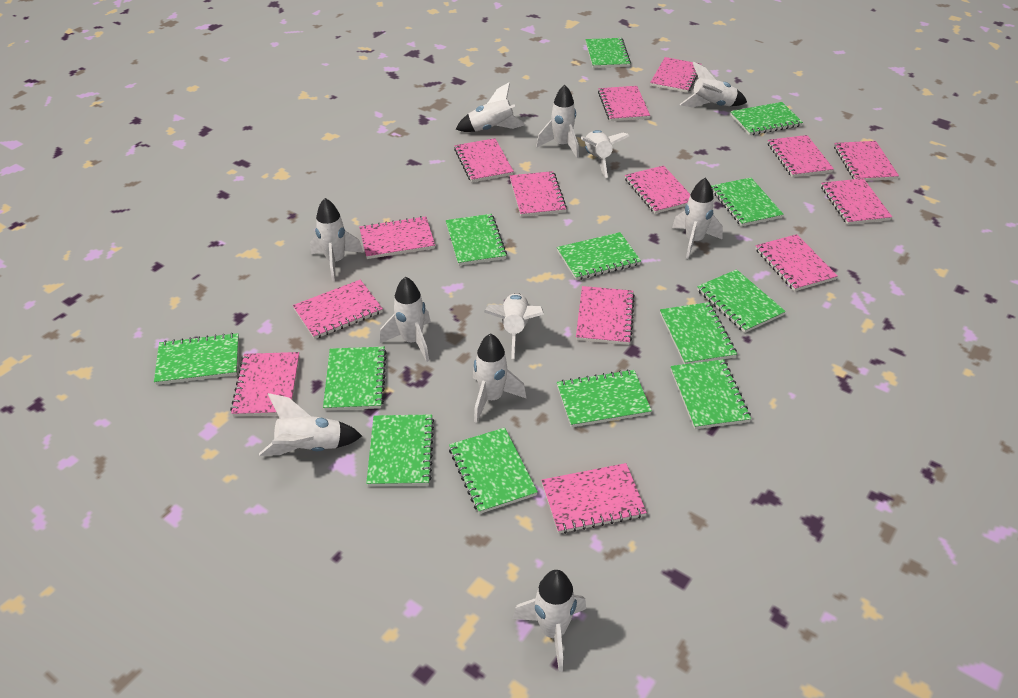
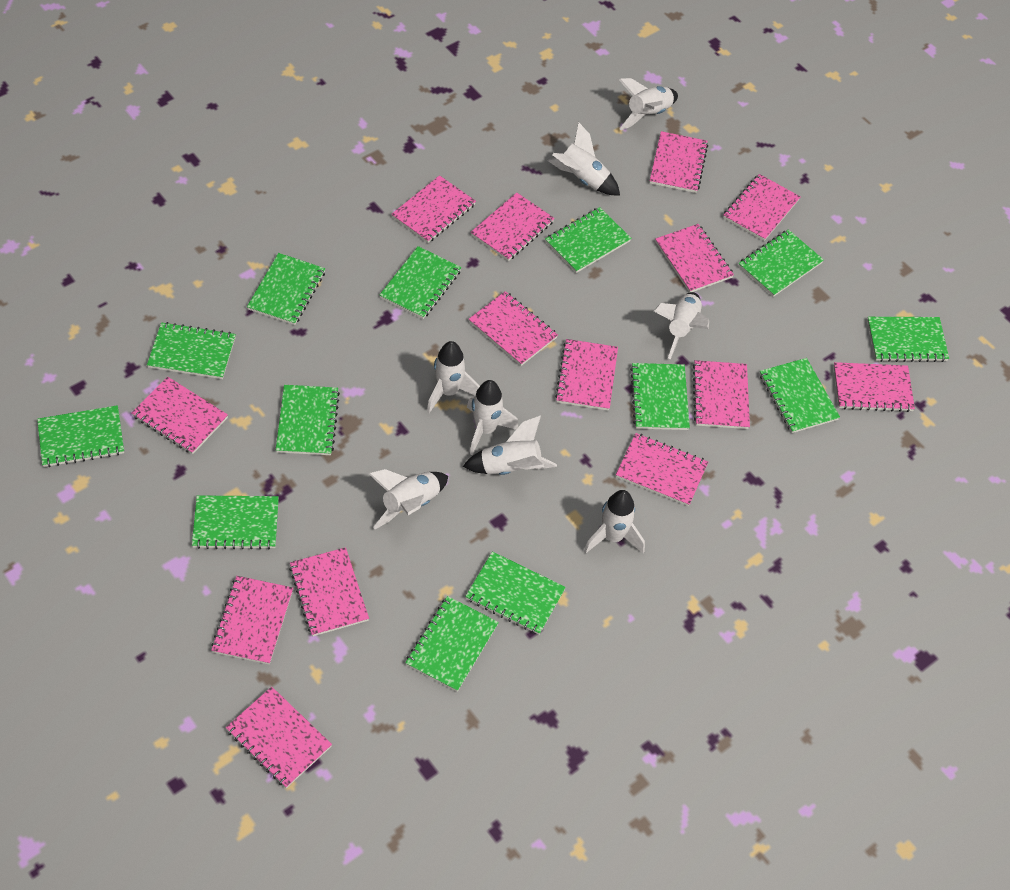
white rocket: [259,393,362,456] [310,198,363,282] [380,276,431,362] [456,82,526,132] [473,333,527,423] [484,293,544,359] [513,570,586,672] [536,85,579,158] [581,130,629,178] [672,178,723,259] [680,62,747,108] = 11 -> [369,469,448,529] [427,341,480,413] [463,416,557,475] [467,380,518,455] [548,122,620,195] [584,490,645,554] [619,78,678,130] [654,292,710,359] = 8

